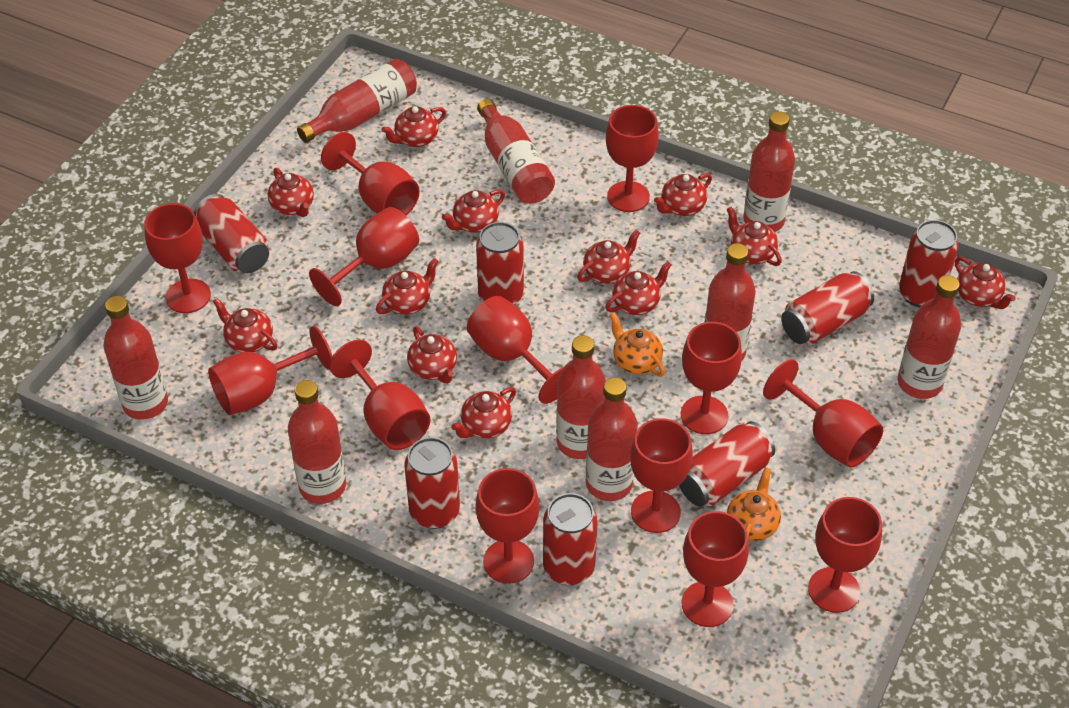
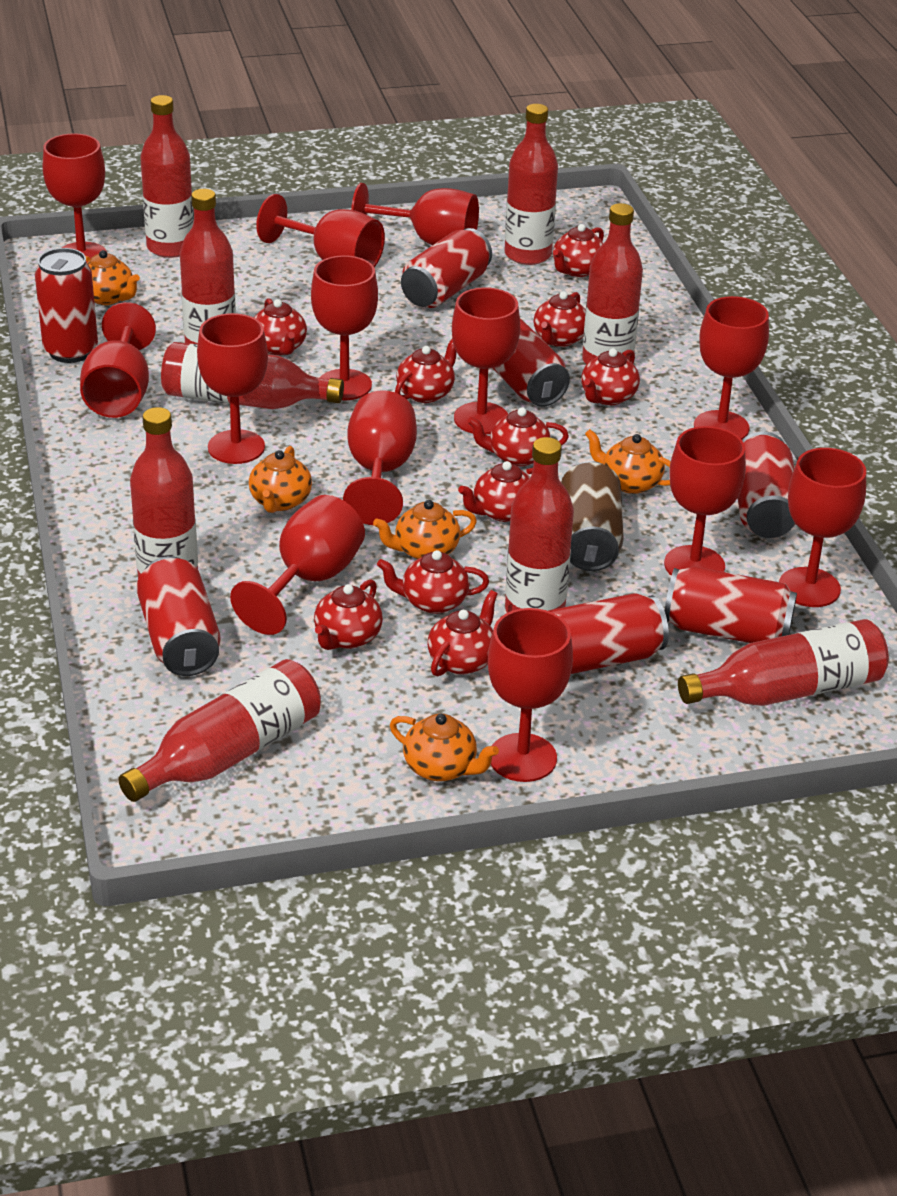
brown can: none = 0 -> [561,461,624,571] = 1
orange teapot: [609,312,665,377] [727,467,781,542] = 2 -> [86,250,140,305] [249,446,312,513] [373,500,477,559] [390,714,499,781] [585,429,671,494] = 5
red teapot: [212,298,277,353] [268,168,314,217] [376,258,438,315] [381,106,446,147] [407,326,457,384] [442,189,505,233] [451,387,516,438] [577,230,640,284] [605,261,672,315] [654,173,712,216] [727,207,782,266] [955,256,1016,309] = 12 -> [254,298,307,355] [314,579,383,650] [377,550,489,614] [395,339,457,403] [428,590,498,677] [458,461,533,522] [467,407,569,467] [534,291,586,347] [553,224,604,277] [581,348,640,405] = 10

